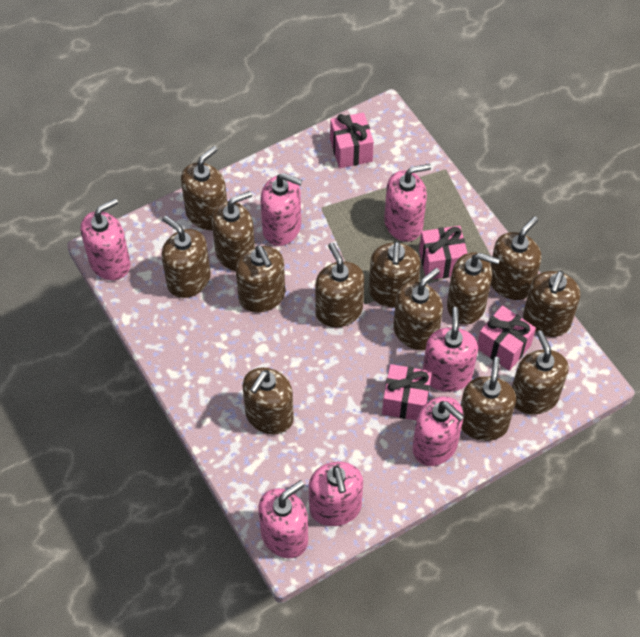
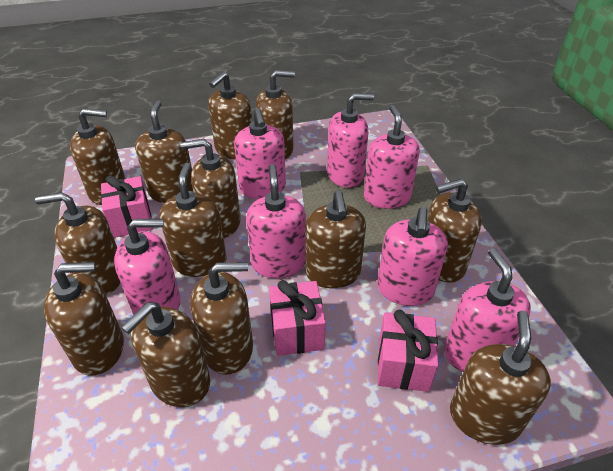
pink gift: [330,113,374,168] [382,364,432,421] [419,226,467,279] [477,305,536,371] = 4 -> [101,175,153,238] [269,280,326,356] [378,310,438,392] = 3

